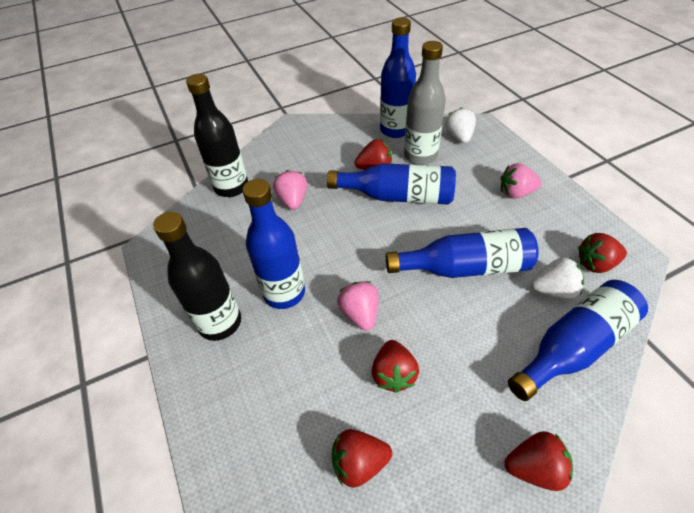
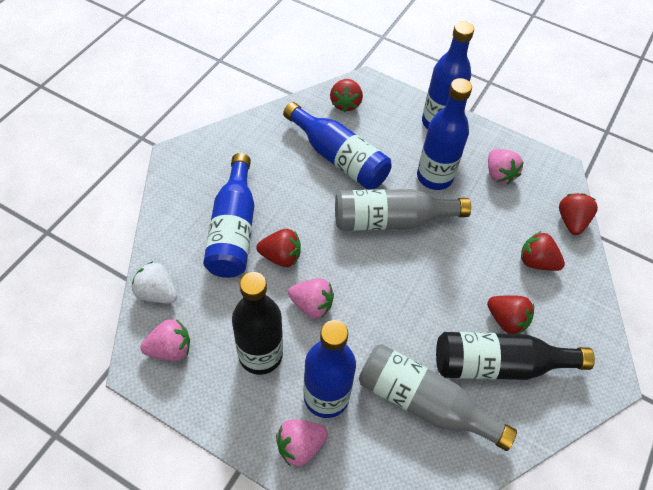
grey bottle: [404,41,446,165] = 1 -> [335,189,471,231] [359,344,517,451] = 2
pink strawberry: [273,170,307,210] [337,281,379,331] [501,163,542,198] = 3 -> [140,319,190,361] [276,420,328,467] [288,278,334,318] [488,149,524,184] = 4
white strawberry: [445,107,476,143] [531,257,584,299] = 2 -> [132,261,177,303] = 1

